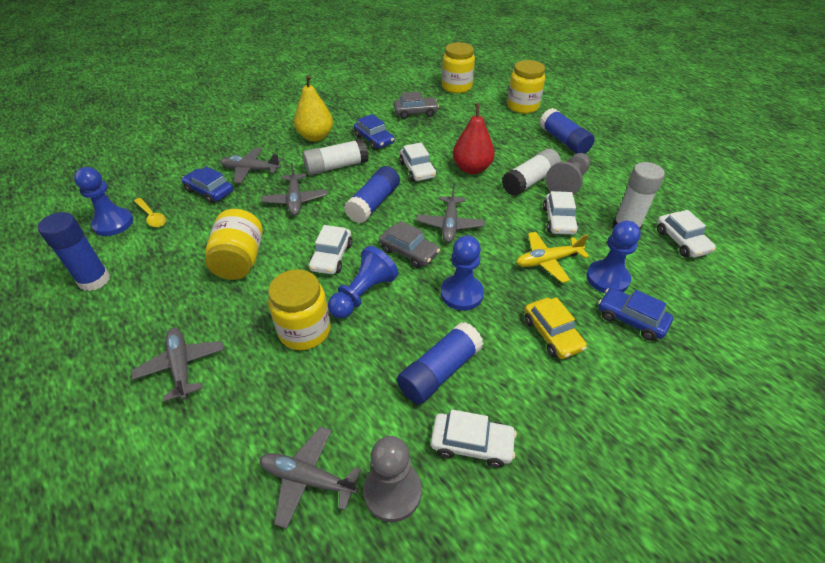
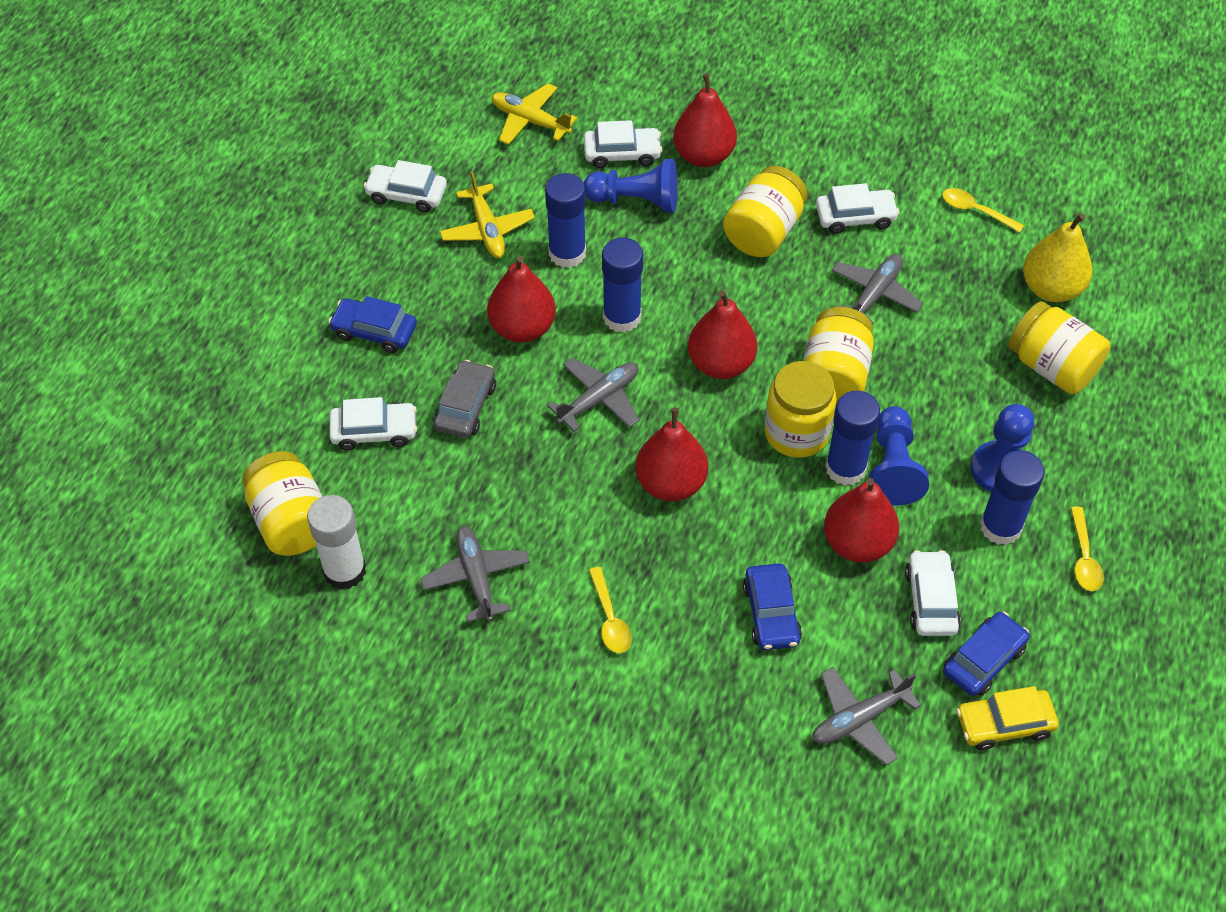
blue pawn: [74,167,133,236] [328,246,398,319] [441,235,484,311] [586,221,641,293] = 4 -> [584,159,678,213] [869,406,929,506] [970,404,1035,492] = 3
grey car: [379,221,440,268] [394,92,439,119] = 2 -> [434,360,496,438] = 1
grey pawn: [363,436,422,522] [546,153,590,195] = 2 -> none = 0
grey plane: [131,328,224,402] [220,148,282,183] [260,426,361,529] [261,162,327,216] [416,185,485,243] = 5 -> [421,526,530,622] [548,357,639,432] [813,667,921,765] [831,254,923,324] = 4
red pear: [453,103,495,174] = 1 -> [487,256,556,342] [635,408,708,501] [673,73,737,167] [688,290,757,379] [824,478,899,563] = 5
white glue stick: [302,138,369,175] [502,149,561,196] [613,162,665,230] = 3 -> [307,495,366,590] = 1
yellow jar: [205,209,263,280] [268,269,331,350] [442,42,475,93] [507,60,545,114] = 4 -> [242,451,322,556] [723,166,807,257] [764,361,837,458] [803,307,874,404] [1008,301,1110,394] = 5
yellow plane: [516,232,589,283] = 1 -> [440,172,535,258] [491,83,577,145] = 2
yellow spoon: [134,198,166,227] = 1 -> [589,567,632,653] [942,188,1024,233] [1071,507,1104,591] = 3

